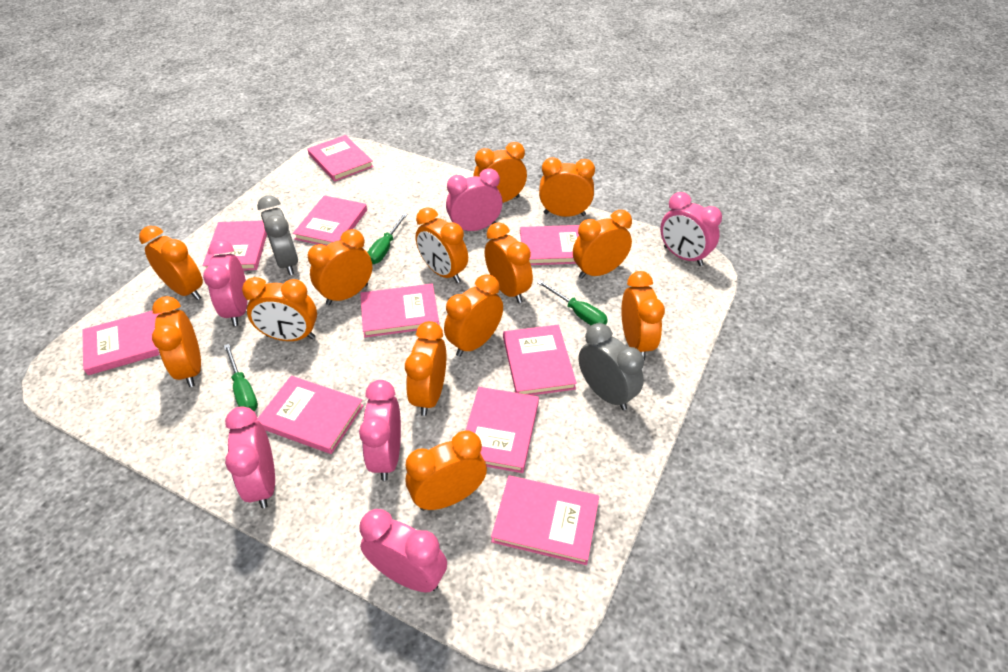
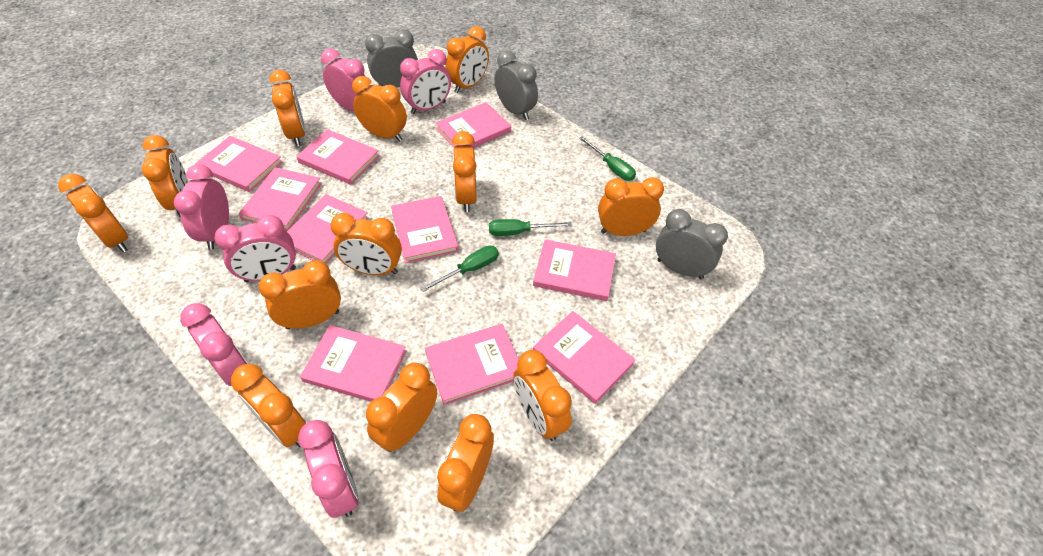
grey clock: [257,195,298,275] [579,323,644,410] = 2 -> [365,30,418,88] [494,50,538,120] [656,209,728,279] = 3

